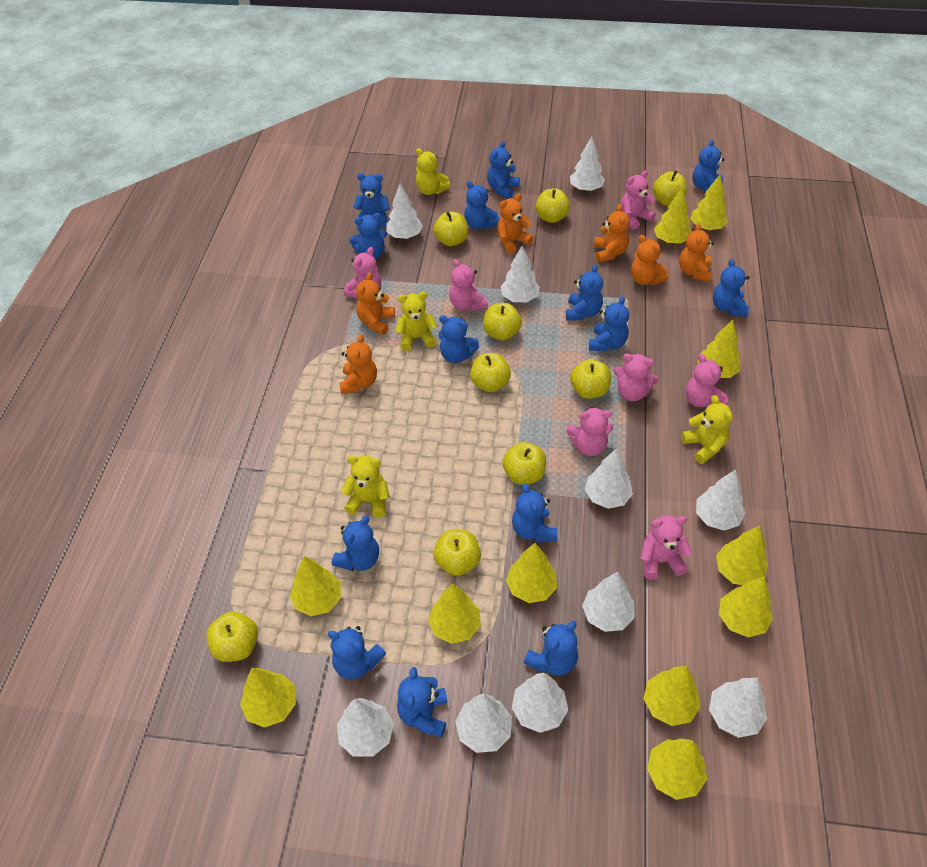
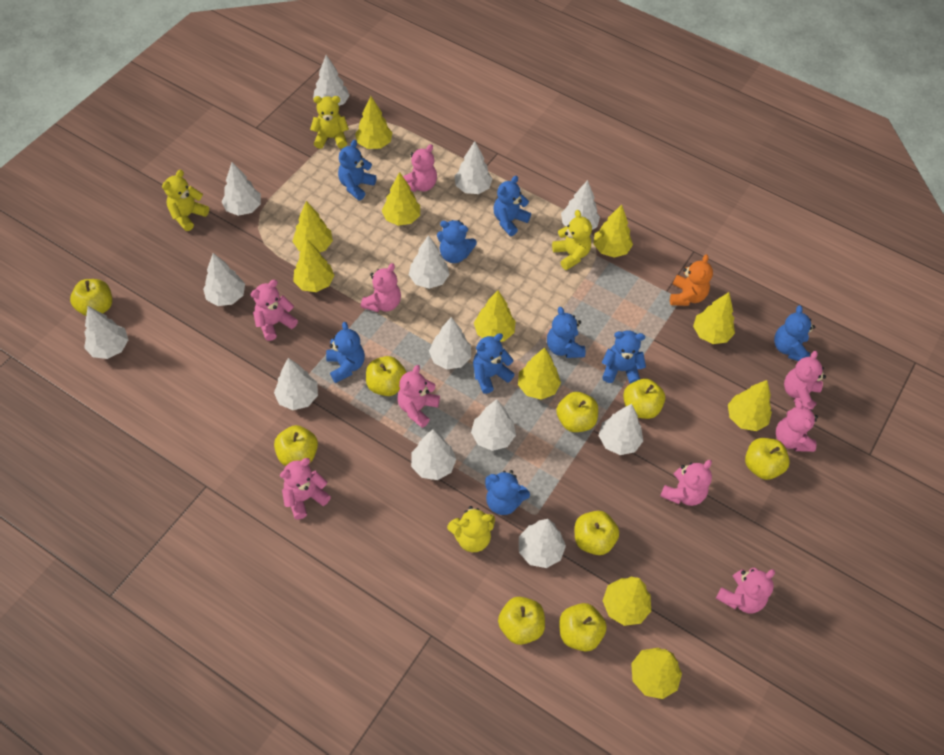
blue teddy bear: [328,626,386,680] [332,515,379,571] [349,213,387,259] [353,173,390,227] [397,667,448,738] [438,315,479,363] [464,181,500,230] [487,141,520,199] [512,483,557,542] [524,621,578,676] [566,264,603,321] [589,296,629,352] [693,140,725,193] [713,259,749,317] = 14 -> [326,322,365,383] [338,140,377,200] [437,220,477,263] [473,333,515,394] [485,470,530,515] [493,176,531,236] [547,307,585,358] [602,330,646,384] [774,305,815,361] = 9
orange teddy bear: [340,334,377,394] [356,272,395,335] [497,194,533,254] [594,204,630,262] [631,235,669,285] [679,223,714,282] = 6 -> [670,254,713,306] = 1
pink teddy bear: [344,247,381,299] [449,259,488,312] [567,407,613,456] [614,353,658,401] [621,170,656,230] [640,515,692,580] [686,354,728,408] = 7 -> [250,280,298,341] [280,458,331,519] [361,263,401,312] [397,365,440,428] [403,144,437,192] [660,460,712,506] [716,568,775,613] [776,400,818,452] [784,351,826,409] = 9
white tree: [337,698,394,757] [386,184,423,239] [455,694,512,753] [500,246,540,302] [512,673,568,733] [570,137,605,192] [582,572,635,632] [585,448,633,509] [696,470,745,531] [709,678,767,738] = 10 -> [84,306,128,359] [203,253,245,306] [222,162,261,216] [274,358,318,410] [313,55,350,106] [409,235,450,289] [411,429,456,480] [429,317,471,369] [454,141,493,194] [471,399,516,451] [519,519,566,568] [561,180,600,230] [599,404,643,455] = 13

